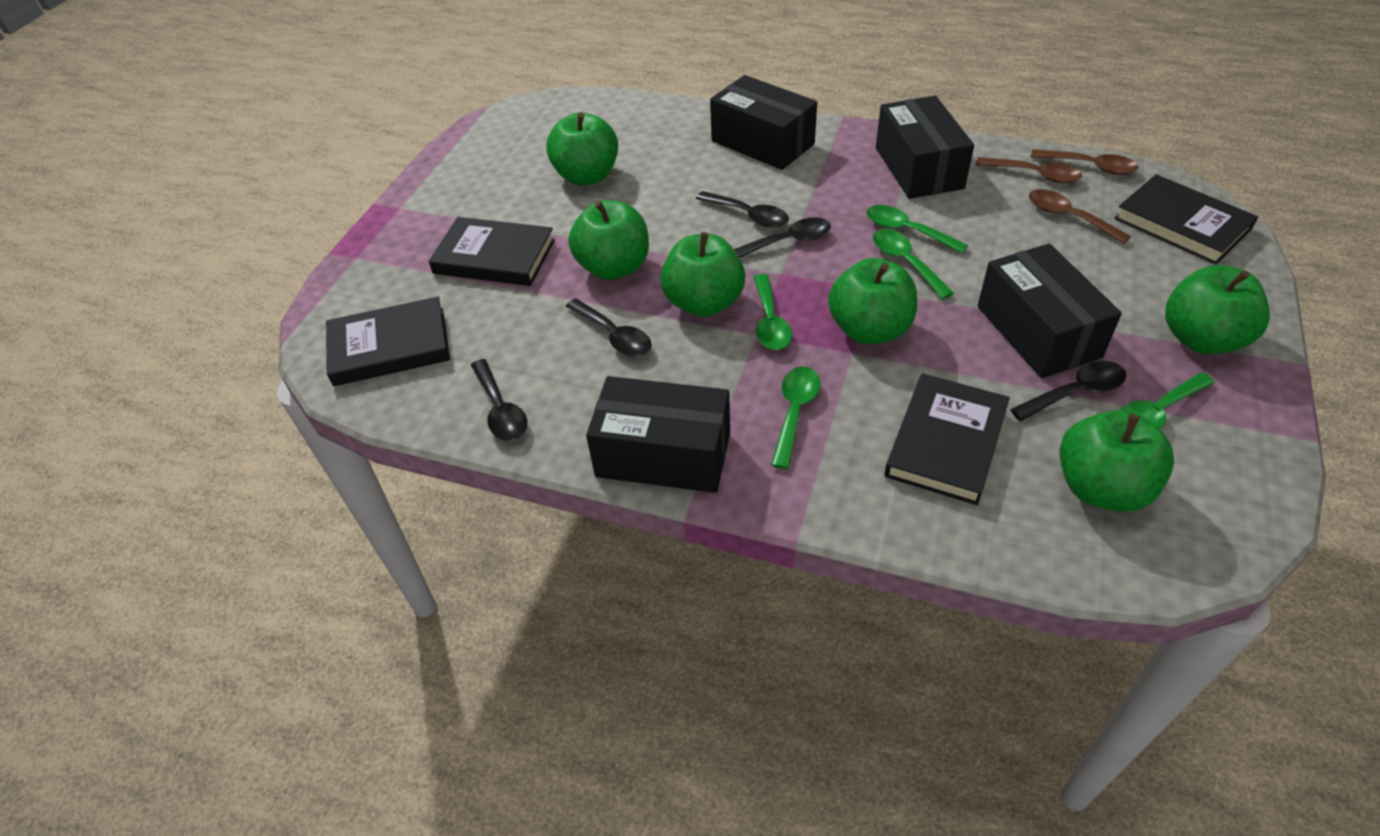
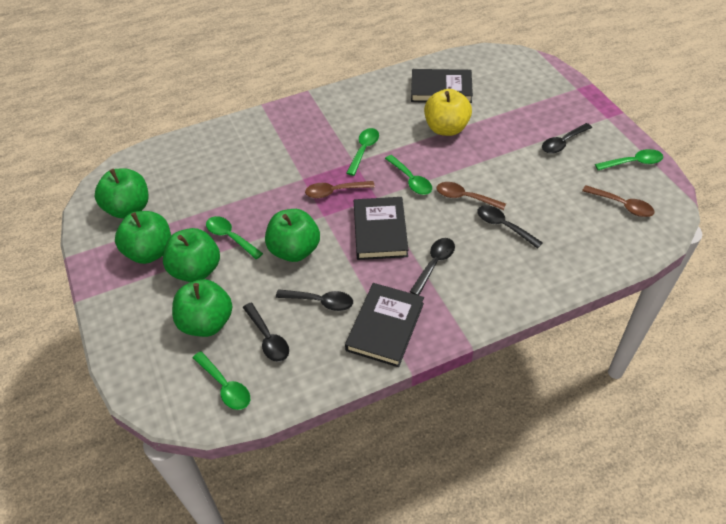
black book: [326,297,450,386] [429,217,555,286] [884,373,1010,505] [1114,174,1258,265] = 4 -> [345,283,424,367] [354,197,408,260] [411,69,473,103] = 3
black box: [586,376,730,493] [710,75,817,170] [876,96,974,199] [977,244,1122,378] = 4 -> none = 0
green apple: [546,112,618,185] [569,200,649,280] [660,232,745,317] [828,258,917,344] [1059,410,1174,512] [1165,265,1270,354] = 6 -> [94,168,148,219] [115,211,171,264] [163,228,220,282] [172,279,232,337] [265,209,320,262] = 5
yellow apple: none = 0 -> [424,89,472,136] = 1

